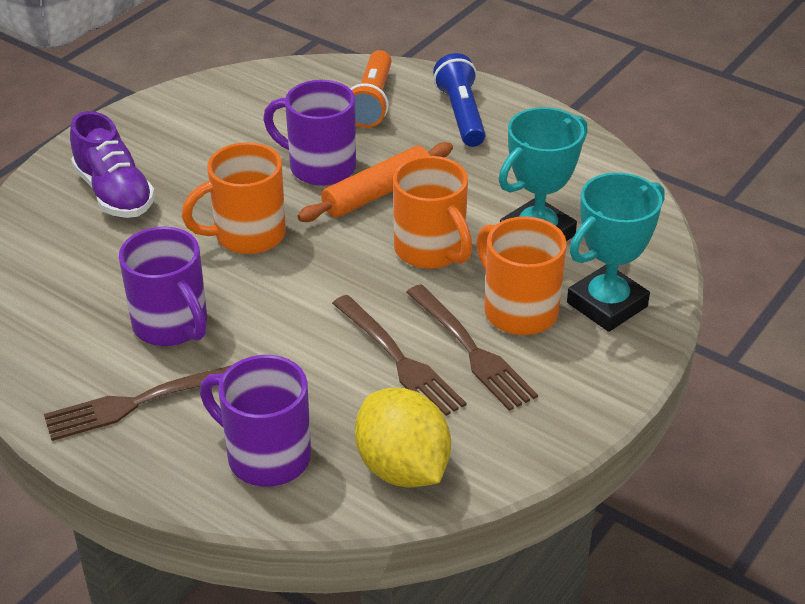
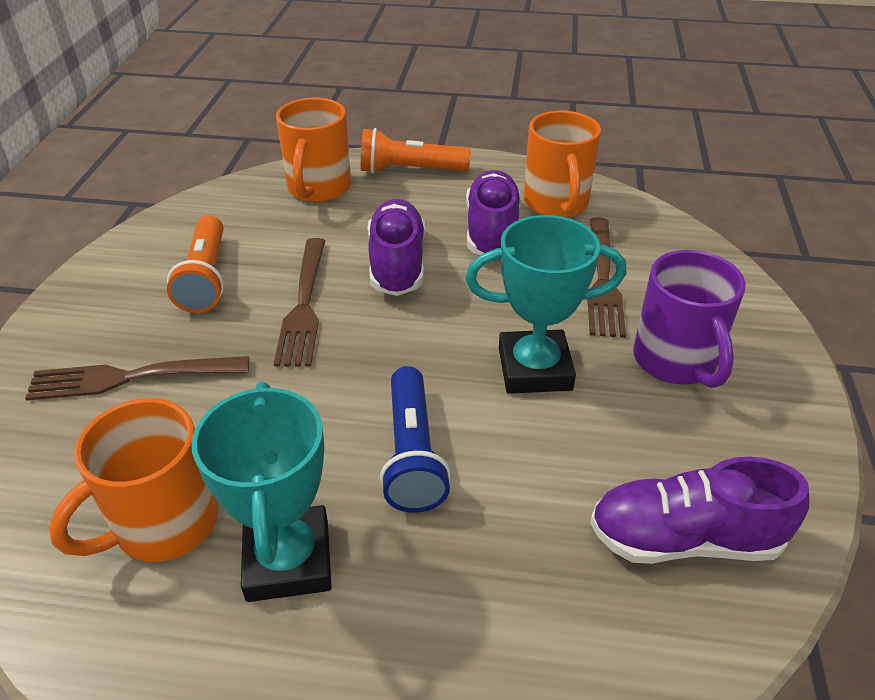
orange flashlight: [350,50,392,128] = 1 -> [167,215,224,313] [361,128,471,173] = 2
orange rolling pin: [297,142,453,222] = 1 -> none = 0
purple mug: [119,227,207,346] [200,355,311,487] [263,80,356,186] = 3 -> [633,250,746,388] = 1
purple shoe: [70,111,155,218] = 1 -> [368,199,425,296] [466,170,521,255] [590,457,809,564] = 3
yellow lemon: [355,388,451,488] = 1 -> none = 0

